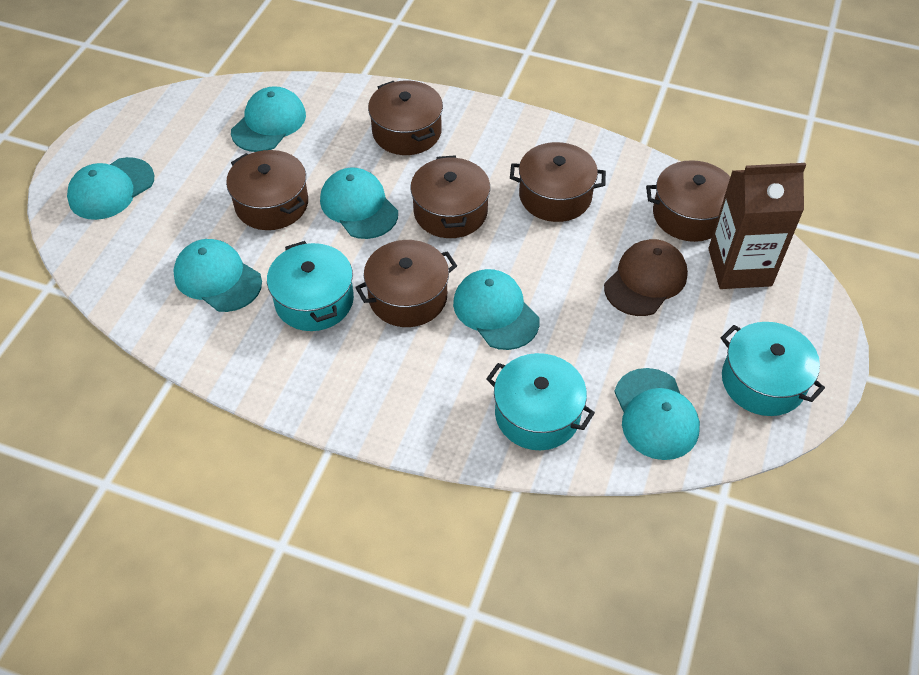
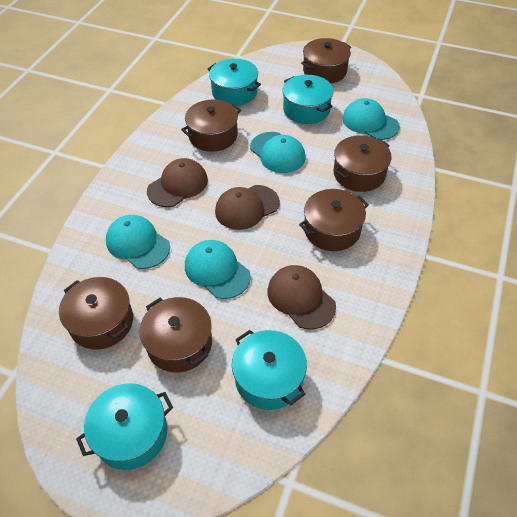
brown cap: [604,239,688,316] = 1 -> [147,158,208,207] [215,185,280,230] [268,265,336,329] = 3
brown carton: [708,163,806,289] = 1 -> none = 0
turquoise cap: [67,157,154,220] [173,239,262,312] [231,86,306,152] [320,168,398,239] [453,269,540,350] [614,368,700,460] = 6 -> [106,215,170,269] [185,240,251,299] [250,132,306,173] [342,98,400,140] = 4
turquoise pot: [267,241,354,331] [486,353,595,450] [721,322,825,416] = 3 -> [76,383,173,470] [208,59,261,106] [232,330,307,410] [282,75,333,124] = 4

